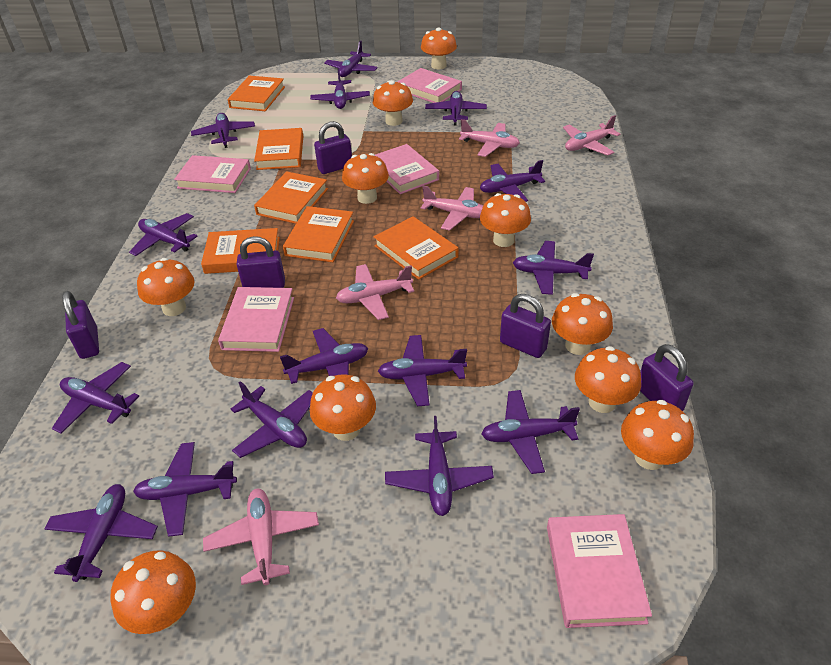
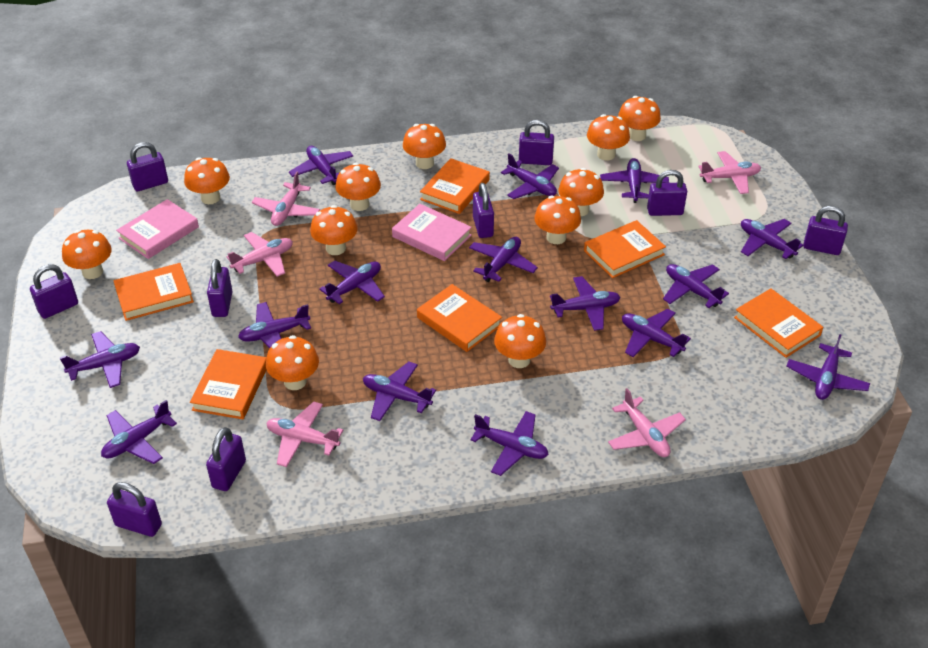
orange mushroom: [110,550,196,634] [137,258,195,316] [310,374,376,441] [342,153,389,204] [373,80,413,126] [421,27,457,69] [480,193,531,247] [552,293,613,355] [575,346,641,413] [621,400,694,470] = 10 -> [62,230,112,279] [184,157,230,204] [266,335,319,390] [310,205,358,255] [335,163,381,211] [403,124,446,169] [494,314,546,368] [534,196,581,244] [558,168,604,216] [587,114,630,160] [618,96,661,141] = 11
pink book: [174,155,251,193] [218,287,294,352] [375,144,439,194] [397,68,462,103] [547,514,652,628] = 5 -> [116,199,199,259] [392,204,472,261] = 2
purple padlock: [62,291,99,359] [236,236,285,288] [314,121,352,174] [500,294,551,358] [640,344,694,411] = 5 -> [30,264,78,319] [107,482,162,537] [127,142,168,192] [206,427,246,491] [207,259,233,317] [473,183,494,238] [519,120,554,165] [647,170,687,216] [803,206,848,255] = 9

